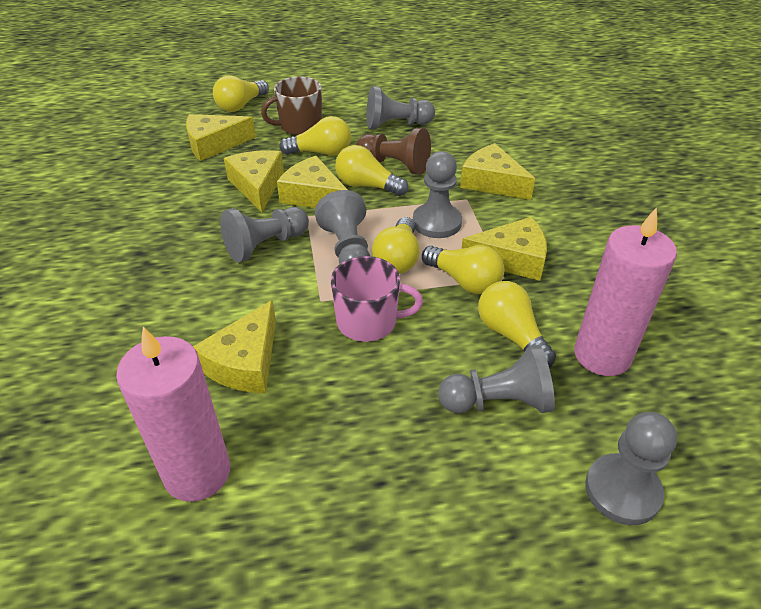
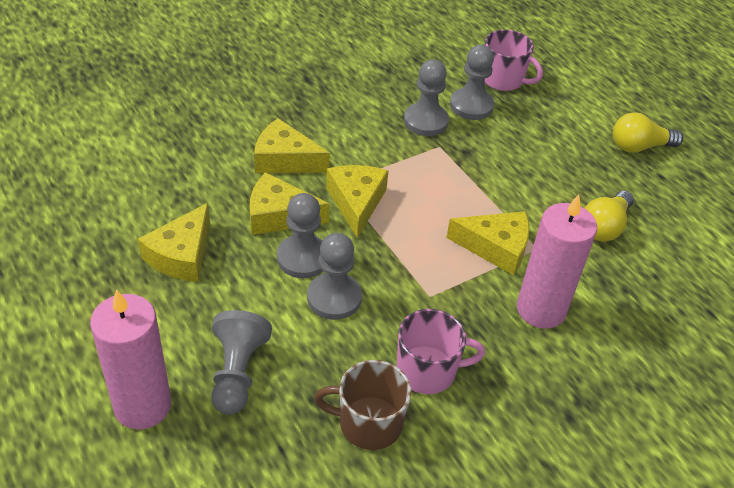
brown pawn: [356,128,431,175] = 1 -> none = 0
grey pawn: [220,207,309,263] [315,190,370,264] [367,86,435,130] [413,151,462,238] [438,345,555,413] [585,412,677,525] = 6 -> [211,310,272,415] [277,193,323,278] [307,233,362,320] [404,60,449,136] [450,45,494,120] = 5
pink mug: [331,256,423,342] = 1 -> [396,309,485,394] [485,29,543,91] = 2
yellow cheese: [186,114,256,161] [193,300,276,393] [224,150,284,212] [277,156,348,208] [460,143,535,200] [461,217,547,281] = 6 -> [138,203,210,282] [250,172,330,235] [254,118,330,173] [326,165,388,238] [446,211,529,276] = 5
yellow light bulb: [213,75,269,112] [279,116,351,156] [335,145,408,196] [372,217,420,274] [422,245,505,294] [478,281,556,367] = 6 -> [585,191,634,241] [613,112,683,153] = 2

